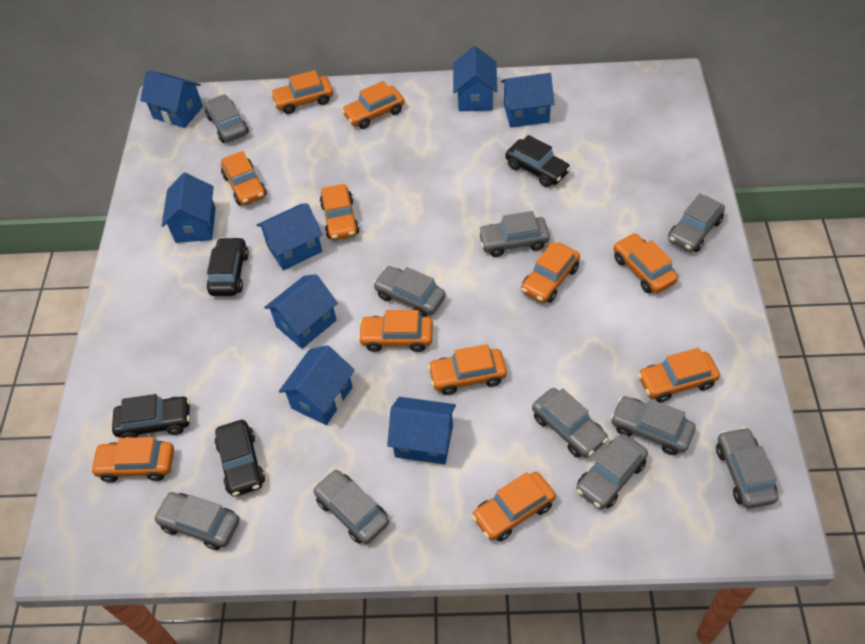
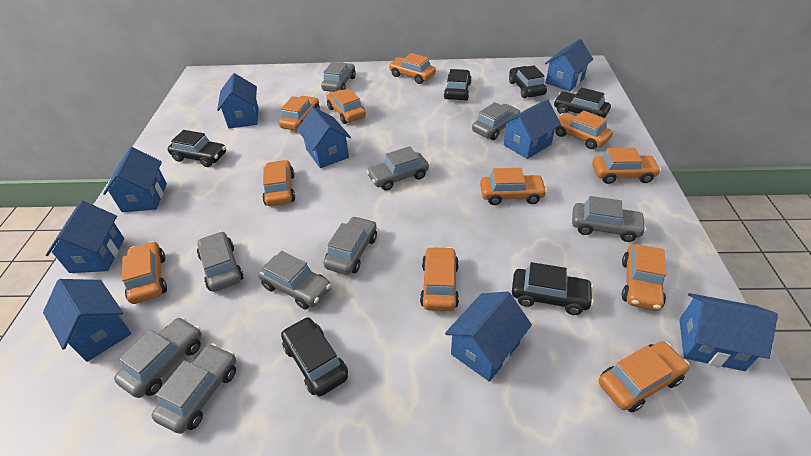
black car: [112,394,190,438] [207,237,249,296] [214,420,265,497] [506,135,571,187] = 4 -> [168,130,226,167] [281,317,348,396] [444,69,472,101] [509,65,547,98] [512,262,594,315] [554,87,611,118] = 6
blue house: [140,71,203,128] [162,173,216,243] [257,203,323,270] [264,274,338,349] [279,345,355,425] [387,397,456,465] [453,46,497,111] [501,73,554,128] = 8 -> [43,279,131,362] [46,200,124,273] [103,147,167,212] [217,73,258,128] [297,107,351,168] [445,291,532,382] [502,99,561,159] [545,39,593,91] [679,293,778,371] = 9
grey car: [153,492,240,550] [205,94,249,143] [313,470,389,544] [373,266,446,317] [478,211,550,257] [532,388,608,458] [576,434,648,509] [611,396,696,455] [668,193,725,252] [716,427,778,509] = 10 -> [114,317,202,398] [151,343,236,434] [197,231,244,292] [258,251,331,309] [321,62,356,92] [323,216,377,275] [366,146,429,191] [472,102,521,140] [572,196,646,242] = 9

